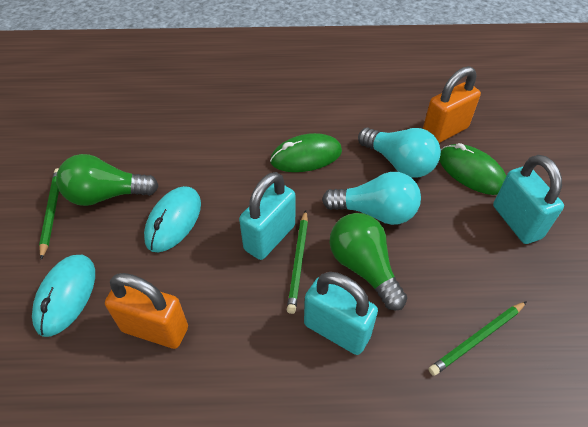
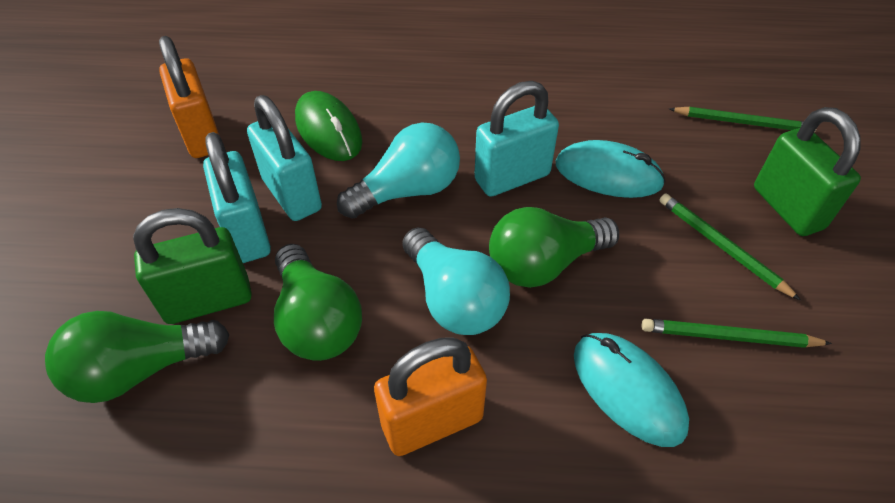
green light bulb: [56,154,158,206] [330,213,407,311] = 2 -> [45,311,230,403] [274,244,362,361] [489,207,619,288] = 3
green mouse: [270,133,342,172] [439,143,506,195] = 2 -> [295,91,362,161] = 1
green padlock: none = 0 -> [133,208,252,324] [754,107,861,236] = 2

